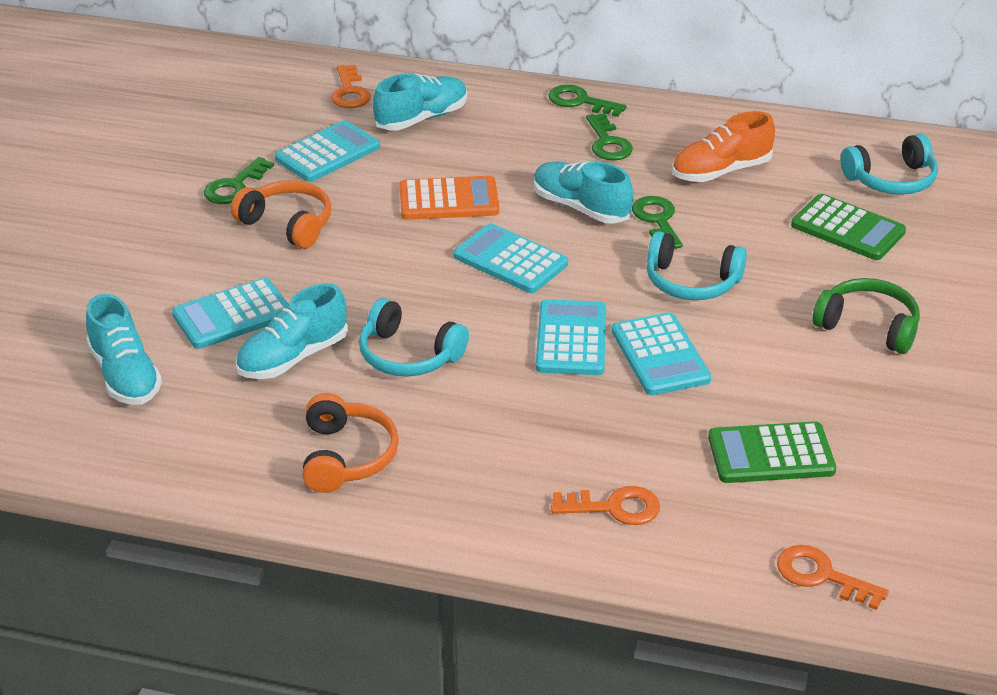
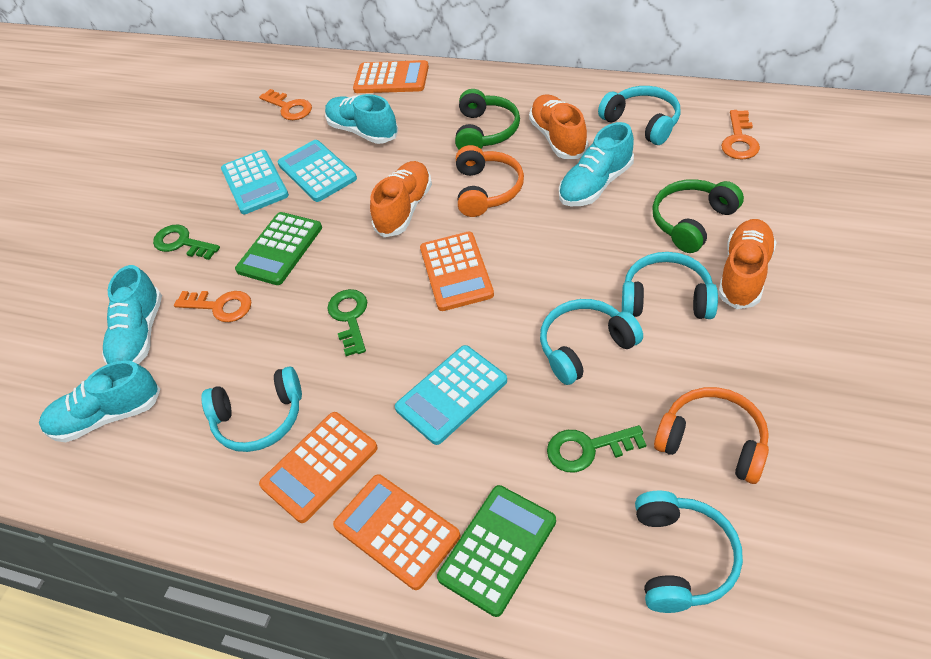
green headphones: [812,278,920,354] = 1 -> [455,89,520,150] [652,179,744,253] = 2
green key: [204,157,274,204] [548,85,627,117] [586,113,633,160] [632,196,683,249] = 4 -> [153,224,220,260] [327,289,367,356] [547,425,646,472] = 3
orange calculator: [399,176,499,220] = 1 -> [259,412,378,523] [333,474,460,590] [353,60,429,93] [420,232,494,311] = 4
orange shoe: [672,111,775,182] = 1 -> [370,161,432,237] [529,94,588,159] [718,219,777,309] = 3
turquoise calculator: [172,278,289,349] [275,120,380,182] [453,223,568,293] [536,299,606,375] [612,313,711,395] = 5 -> [221,150,289,214] [278,140,357,202] [395,345,507,445] = 3
turquoise headphones: [359,298,469,376] [647,231,747,300] [841,134,938,195] = 3 -> [201,367,302,452] [540,299,643,385] [598,86,681,145] [622,252,718,319] [635,491,743,613] = 5

